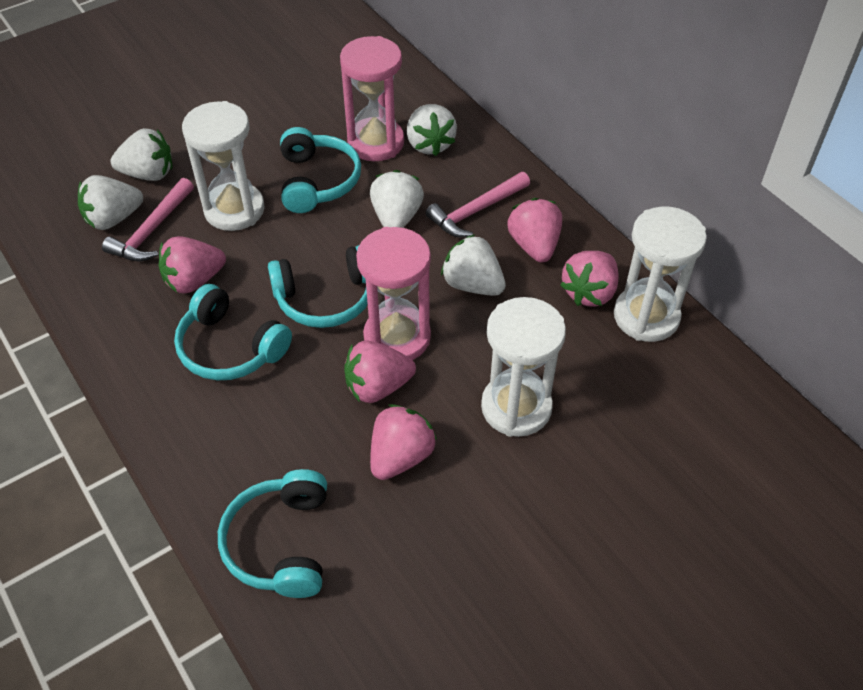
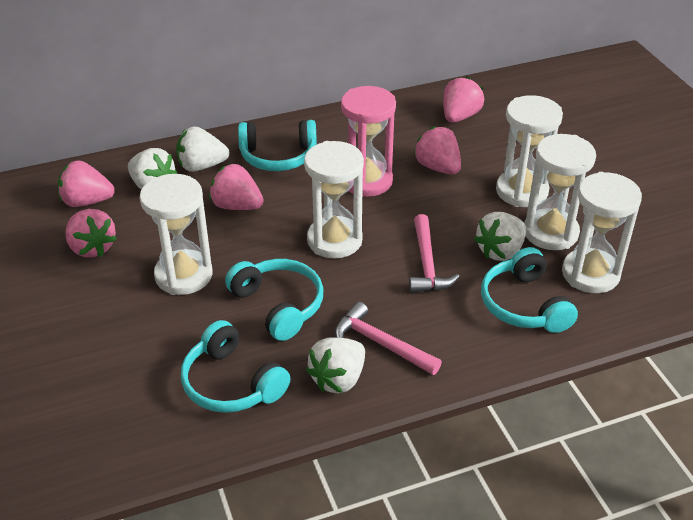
pink hourglass: [340,36,404,161] [356,227,431,360] = 2 -> [341,86,396,197] = 1
white hourglass: [182,101,265,231] [481,297,566,437] [614,207,707,342] = 3 -> [140,174,212,295] [304,141,364,258] [496,95,563,207] [524,134,596,250] [562,172,642,293] = 5
white strawberry: [78,175,143,230] [111,128,172,181] [370,170,424,228] [407,104,457,156] [441,235,506,296] = 5 -> [128,148,177,190] [176,126,229,172] [306,337,365,393] [474,212,527,261] = 4

